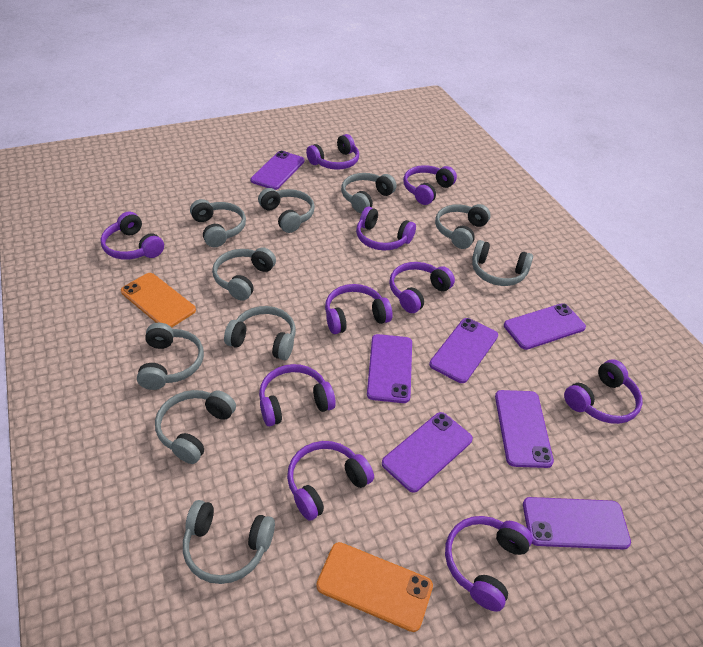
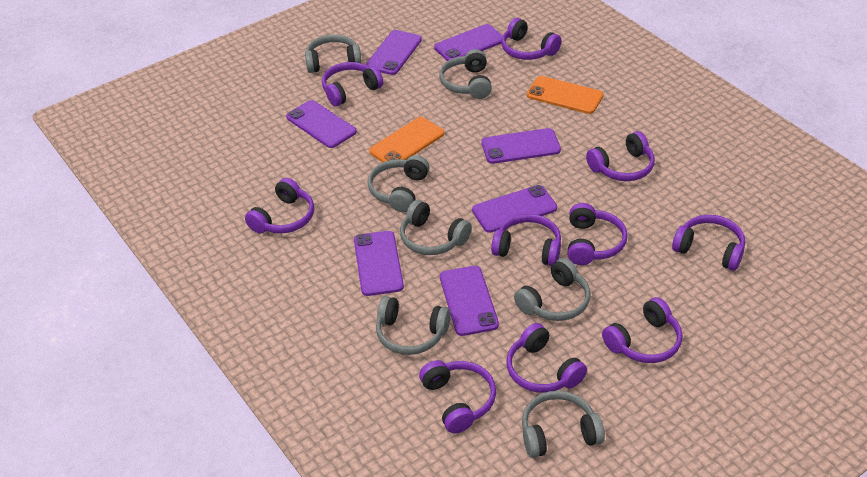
grey headphones: [137,323,204,390] [155,390,236,464] [183,500,275,584] [190,199,246,247] [212,247,276,301] [224,306,296,360] [258,188,315,233] [341,173,397,213] [435,204,491,249] [472,240,533,286] = 10 -> [305,34,362,73] [368,155,430,212] [376,296,451,355] [400,200,472,255] [439,49,492,99] [514,258,591,321] [522,391,605,458] = 7

